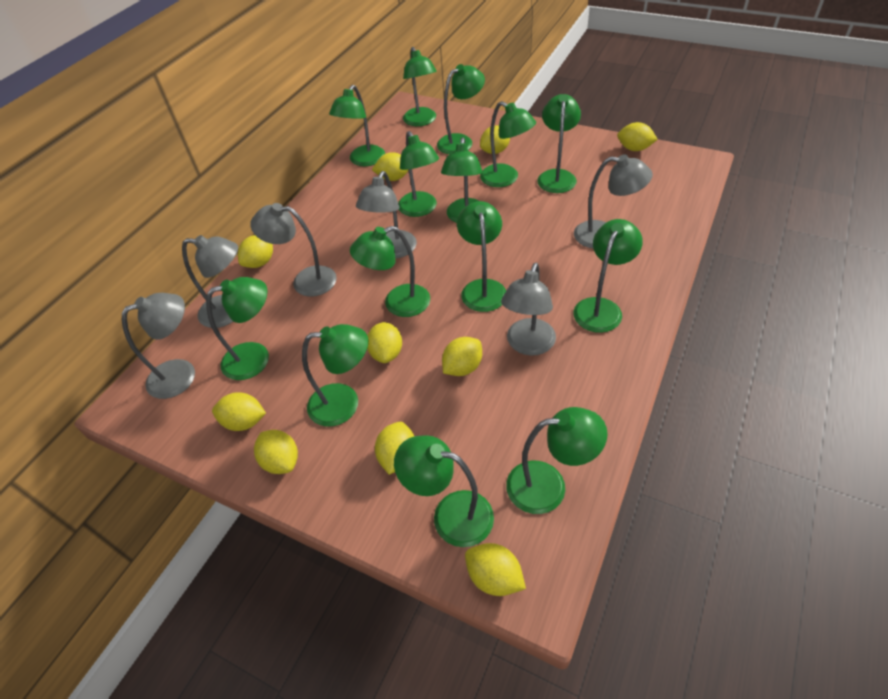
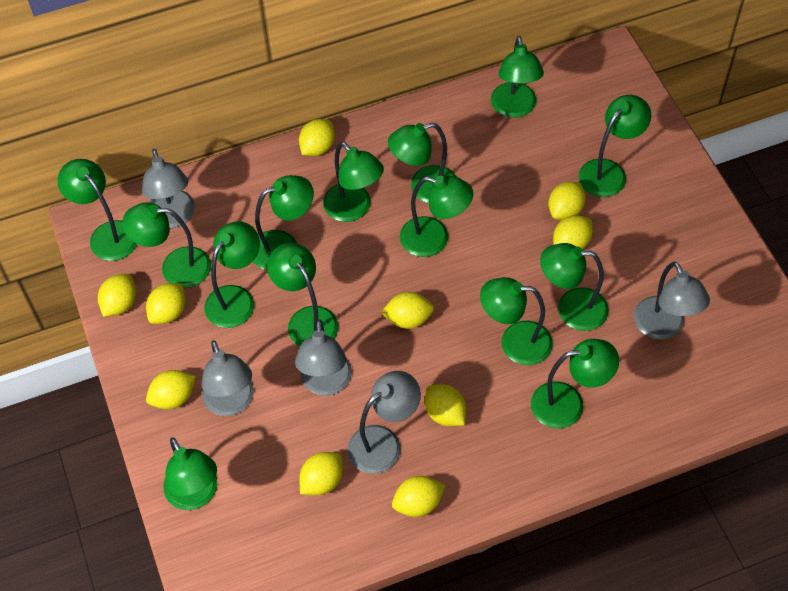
grey lamp: [122,293,195,399] [182,235,238,328] [250,203,337,297] [356,171,417,258] [501,263,556,356] [574,154,653,249] = 6 -> [142,149,195,228] [202,340,254,416] [295,319,352,396] [348,371,421,474] [634,261,710,340] = 5

